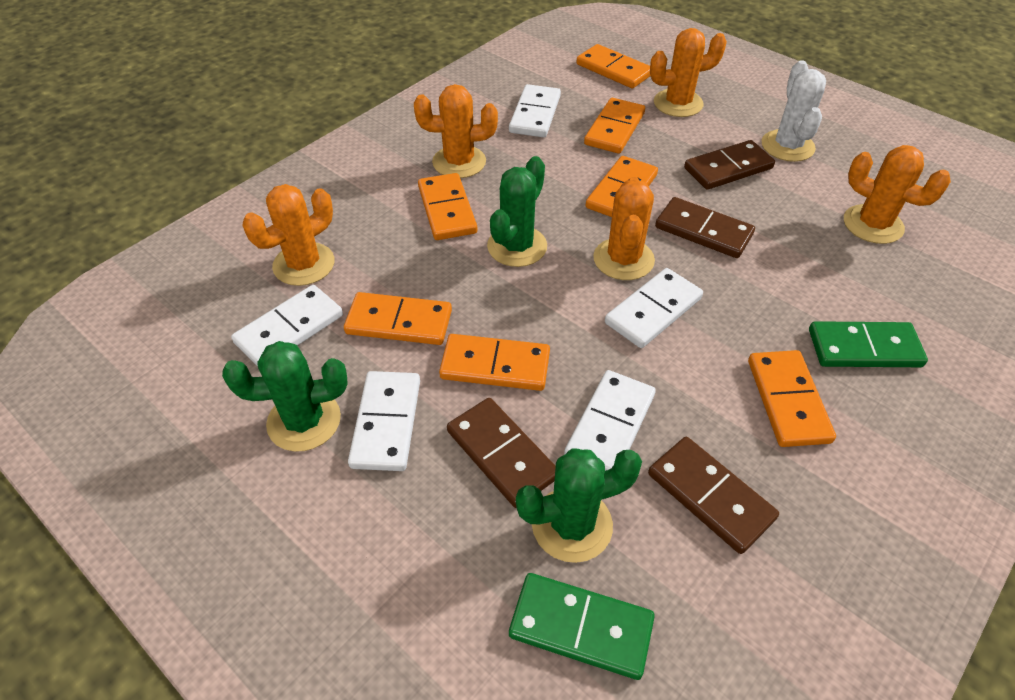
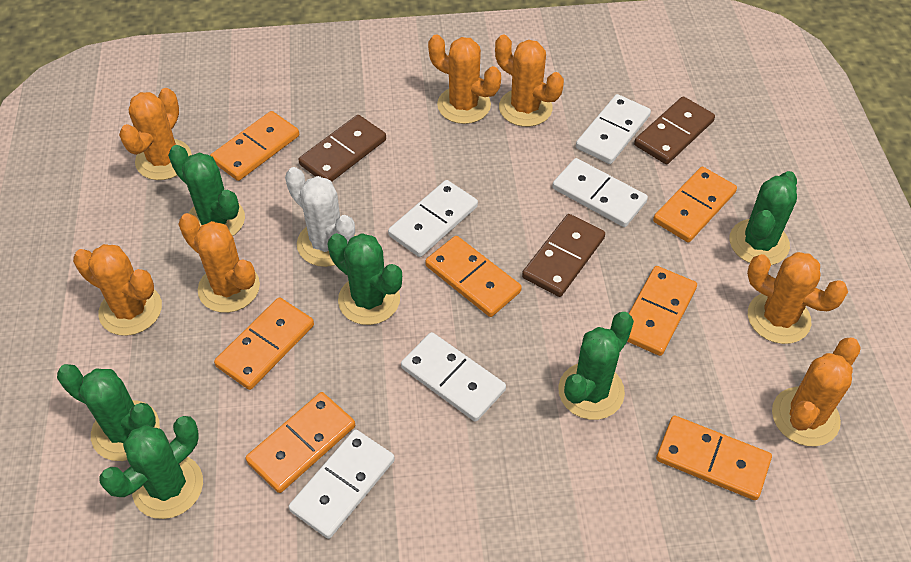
brown domino: [447,398,556,508] [648,437,779,554] [655,197,755,258] [684,140,775,190] = 4 -> [299,115,386,182] [522,214,605,297] [634,96,715,164] = 3
green cactus: [222,341,348,452] [487,156,547,267] [516,448,642,563] = 3 -> [57,364,160,461] [100,416,203,519] [168,145,245,236] [328,233,402,325] [558,312,634,420] [730,171,797,265] = 6
green domino: [509,573,655,680] [809,321,928,367] = 2 -> none = 0
orange cactus: [243,184,335,286] [414,84,498,178] [593,177,655,280] [650,28,727,117] [844,145,951,244] = 5 -> [73,244,162,336] [119,88,192,180] [178,213,260,313] [428,35,501,124] [495,35,564,127] [747,252,848,344] [772,338,861,446] = 7

